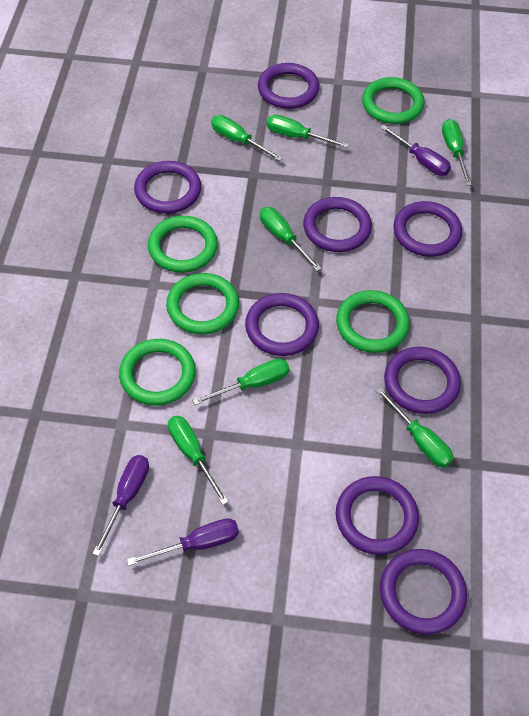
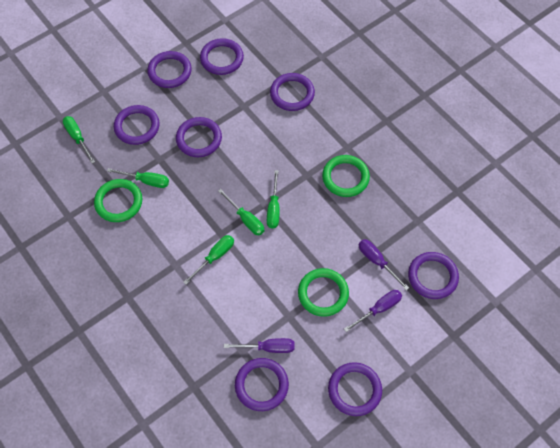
green ring: [119,339,196,406] [148,216,218,273] [166,273,239,334] [336,290,410,353] [362,77,424,124] = 5 -> [94,179,142,222] [298,268,349,317] [322,155,370,197] = 3
green screwdriver: [168,416,229,505] [192,358,290,405] [211,115,283,161] [260,207,322,271] [267,115,349,148] [375,387,453,468] [442,119,472,186] = 7 -> [63,116,95,164] [107,168,169,188] [183,235,234,285] [218,189,264,235] [267,170,279,229] = 5

